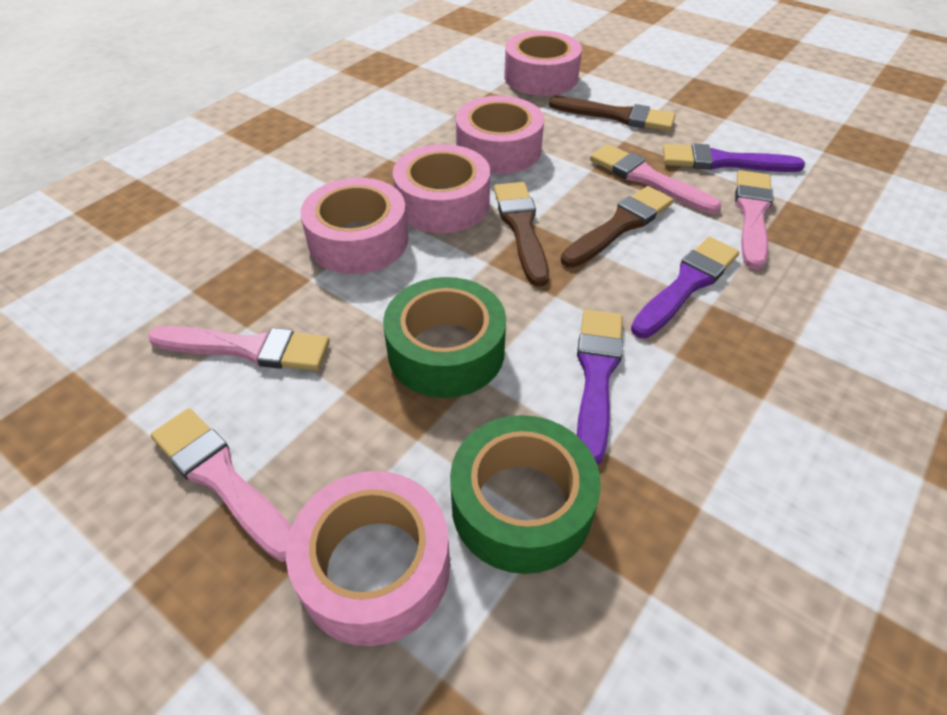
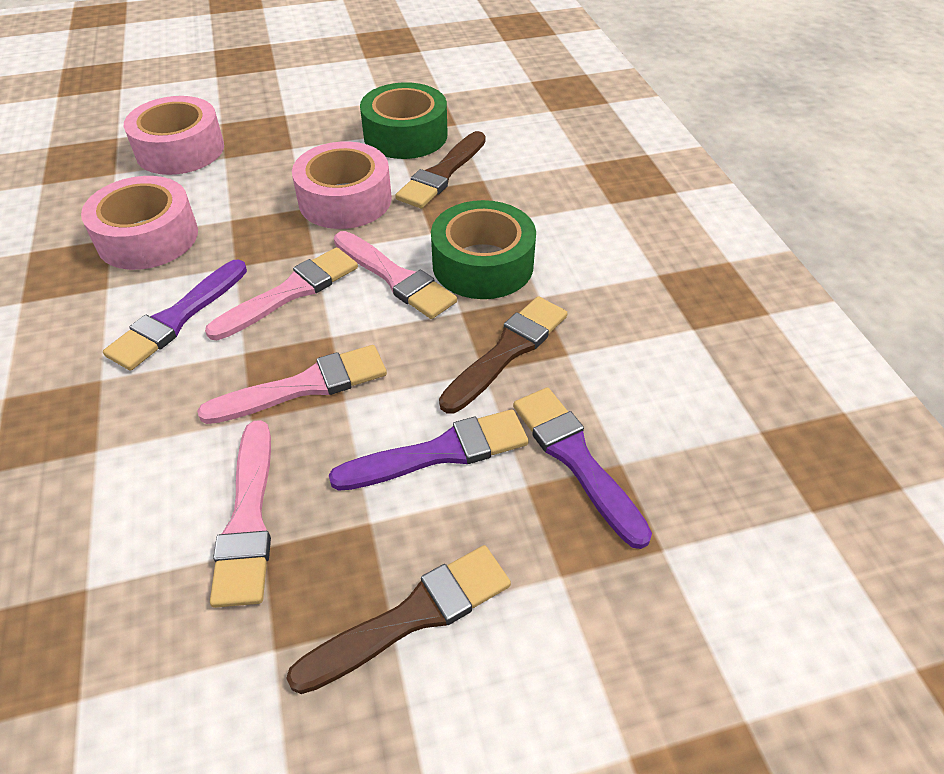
pink tape: [286,471,450,646] [301,178,408,274] [393,144,490,233] [456,96,544,174] [504,31,582,96] = 5 -> [81,176,198,270] [124,96,224,175] [292,142,392,229] = 3

